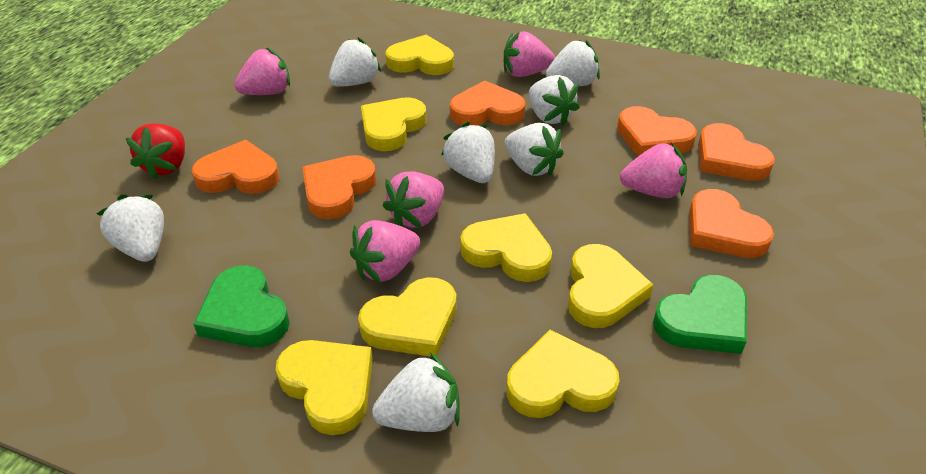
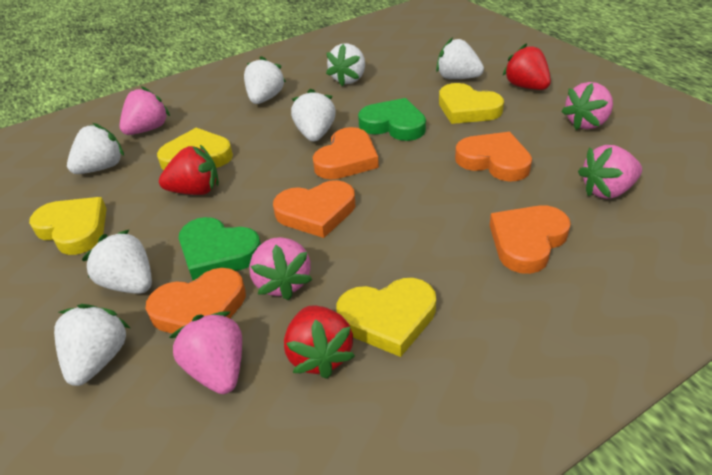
orange heart: [191,140,279,194] [302,155,376,219] [450,80,525,126] [617,106,697,156] [689,189,774,258] [698,123,775,181] = 6 -> [146,268,246,334] [273,180,355,238] [313,127,379,180] [455,132,532,182] [490,205,571,274] = 5
red strawberry: [126,123,185,180] = 1 -> [159,145,219,195] [284,305,355,379] [503,43,551,90] = 3
yellow heart: [276,340,373,435] [358,277,457,357] [361,97,427,151] [385,35,454,75] [460,213,552,282] [506,330,620,418] [568,244,653,328] = 7 -> [29,197,107,255] [157,128,233,170] [336,278,436,357] [439,83,504,124] = 4

